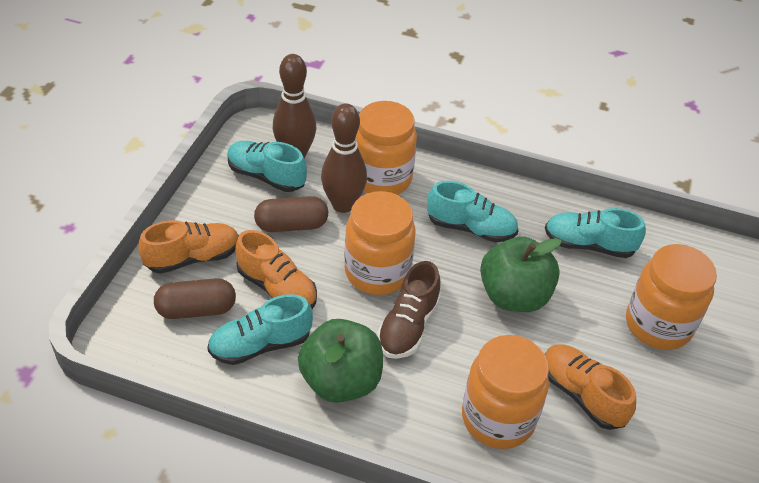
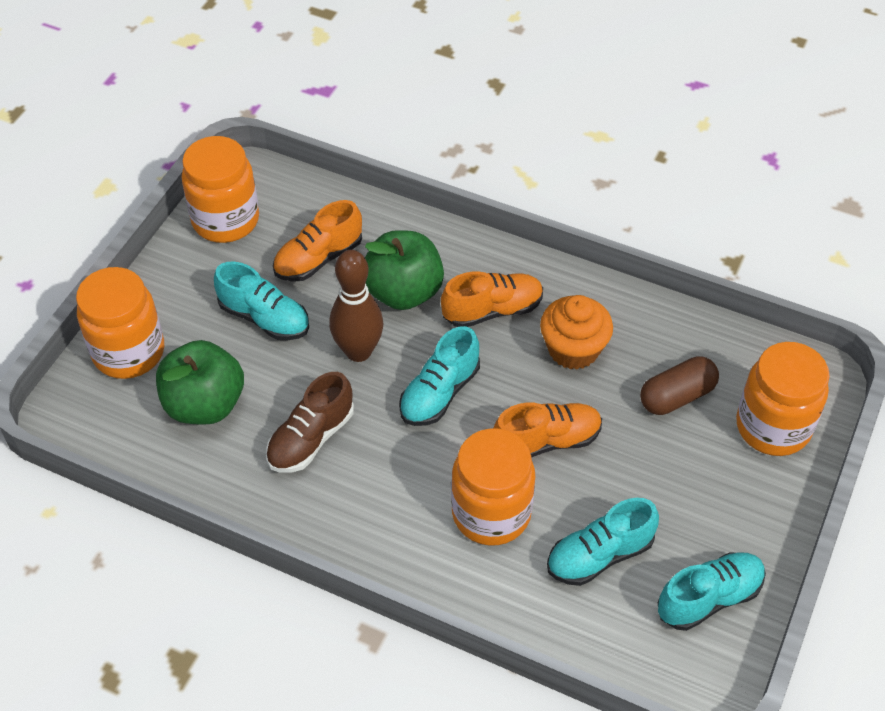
brown bowling pin: [273,54,316,158] [321,103,367,213] = 2 -> [329,250,384,362] = 1
brown capsule: [154,278,236,319] [254,196,328,232] = 2 -> [640,356,719,415] = 1
orange cupcake: none = 0 -> [540,295,613,370] = 1

